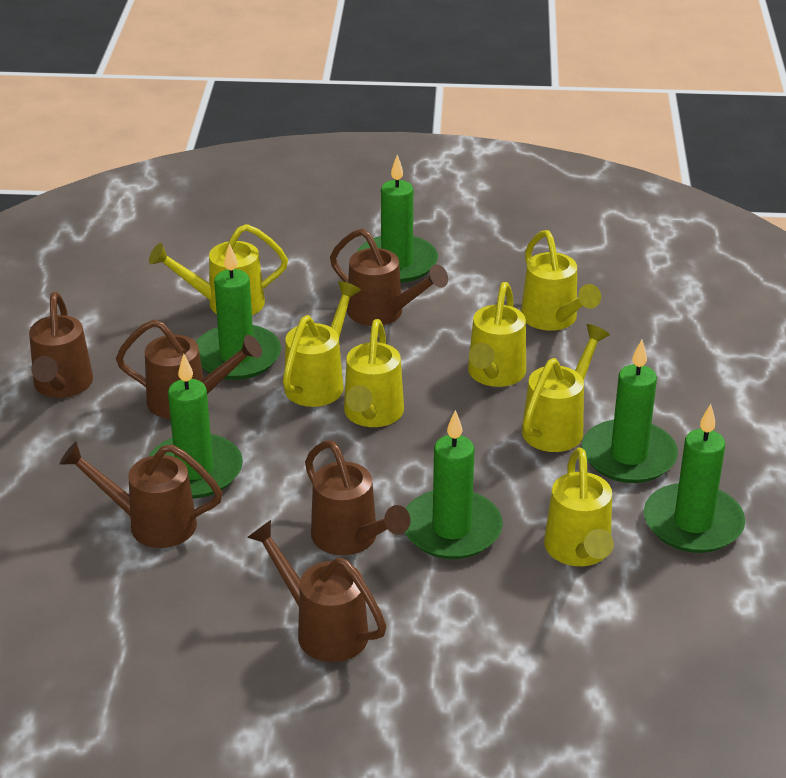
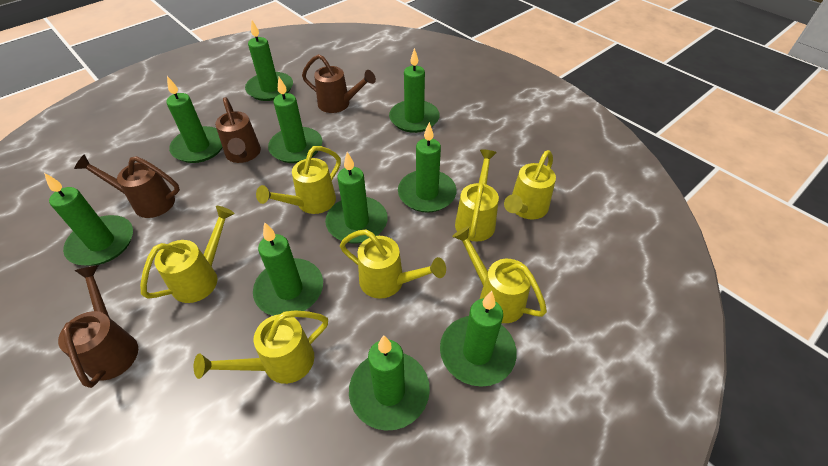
brown watering can: [29,292,93,398] [60,442,223,548] [116,319,262,419] [247,520,386,662] [305,441,411,555] [330,229,448,326] = 6 -> [58,265,138,388] [74,154,180,218] [215,97,261,163] [302,54,376,113] = 4
green candle: [148,354,243,499] [196,244,281,380] [357,155,438,283] [404,410,503,559] [582,340,678,483] [644,404,745,553] = 6 -> [44,173,133,266] [166,76,222,163] [245,20,293,101] [253,222,323,316] [268,77,322,163] [325,152,388,243] [349,335,430,431] [389,48,440,133] [398,122,457,213] [440,291,517,387] = 10

